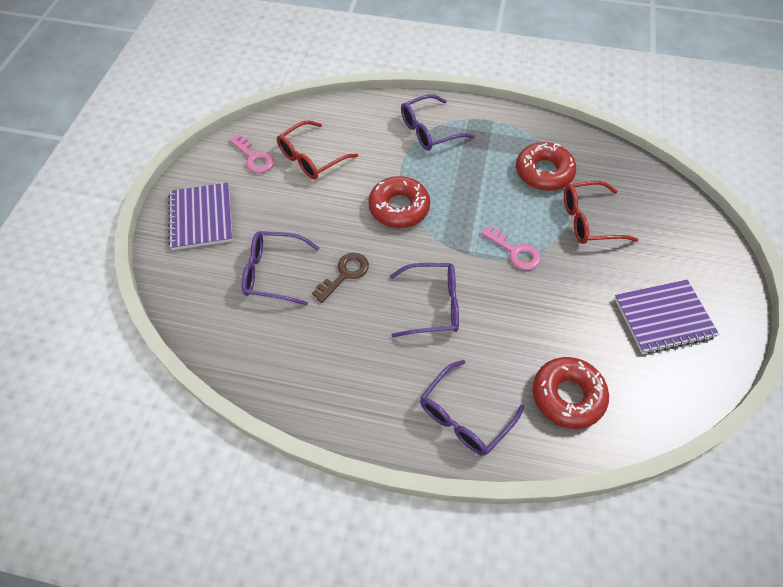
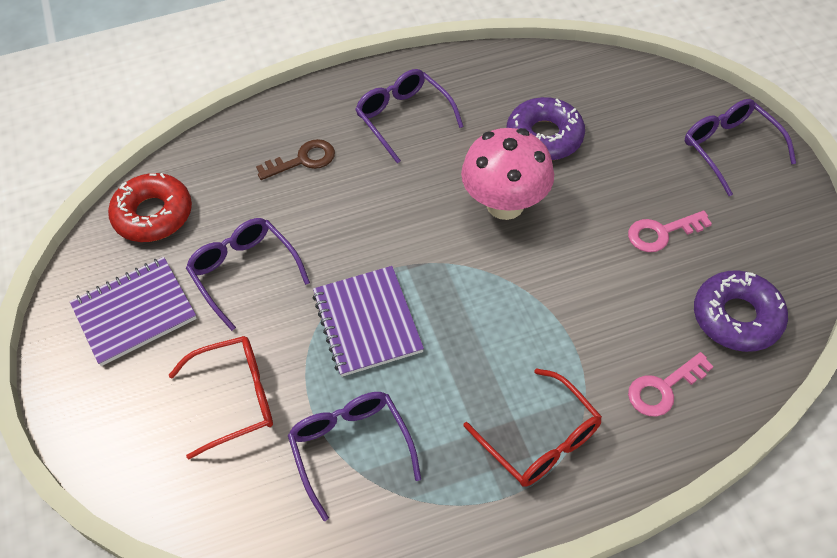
pink mushroom: none = 0 -> [461,128,554,220] = 1
purple donut: none = 0 -> [507,97,585,160] [694,270,788,352] = 2
red donut: [368,176,430,228] [516,142,576,191] [533,357,609,429] = 3 -> [108,173,192,242] = 1

